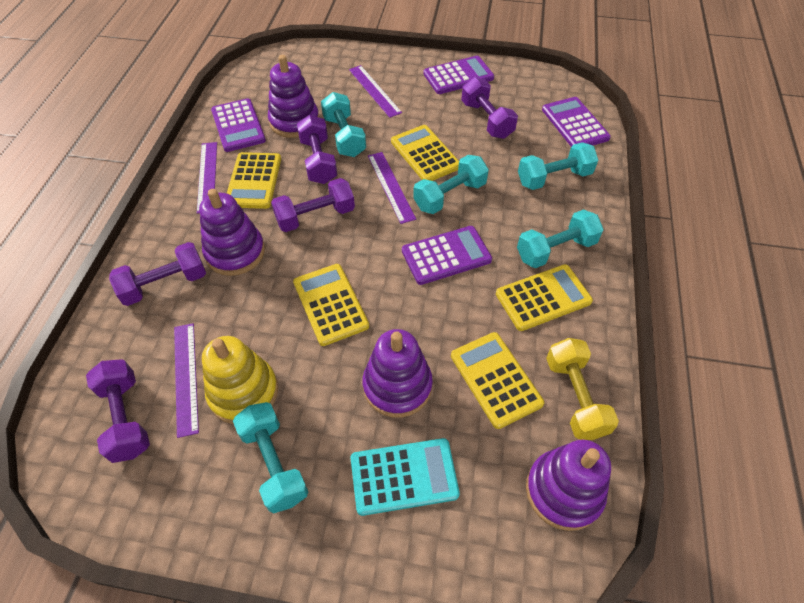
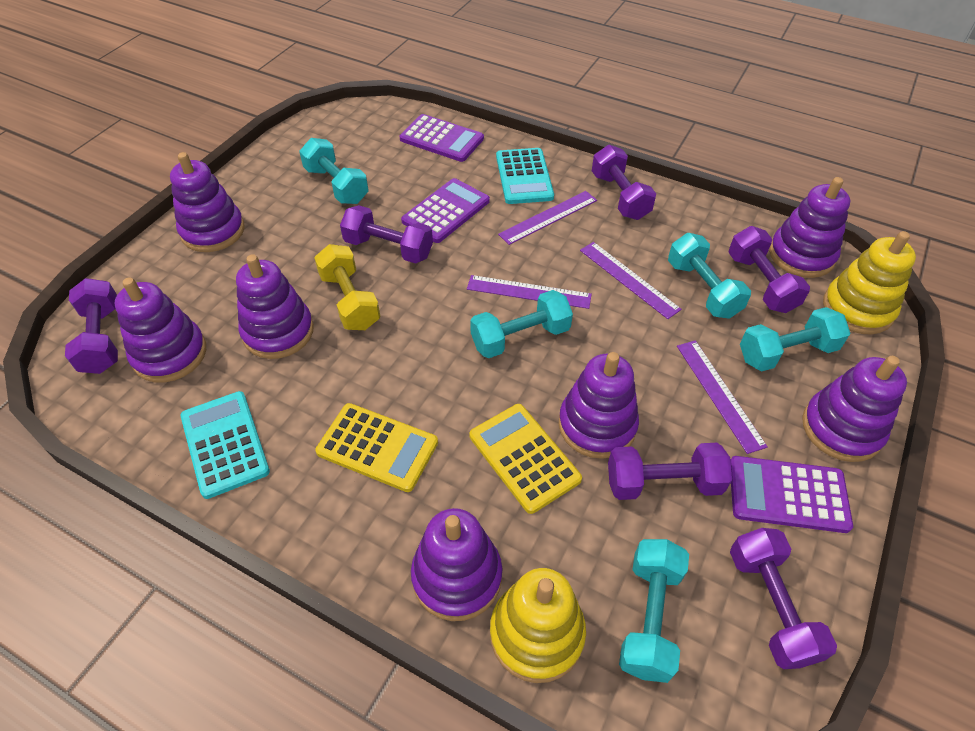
purple calculator: [211,98,266,152] [402,226,492,285] [423,56,494,94] [542,97,611,147] = 4 -> [399,114,484,162] [401,178,490,243] [731,456,853,533] = 3
purple dumbbell: [86,359,150,463] [109,242,206,306] [271,178,355,232] [297,115,337,184] [461,77,518,139] = 5 -> [65,278,118,374] [340,205,433,264] [592,145,656,220] [608,443,732,500] [728,226,810,313] [730,528,837,669] = 6
purple stacking toy: [199,189,265,276] [268,55,319,138] [363,329,433,418] [526,440,611,531] = 4 -> [115,277,206,383] [170,152,244,252] [236,254,314,359] [411,508,502,621] [559,352,639,459] [769,177,850,278] [802,356,907,462] = 7
turquoise calculator: [351,438,460,516] = 1 -> [181,391,270,499] [496,148,554,204] = 2
yellow calculator: [227,152,281,209] [293,264,369,346] [391,125,459,181] [451,332,544,429] [496,264,593,331] = 5 -> [315,403,438,492] [469,404,582,514] = 2
yellow stacking toy: [202,336,278,424] = 1 -> [490,568,586,683] [823,231,916,335] = 2

